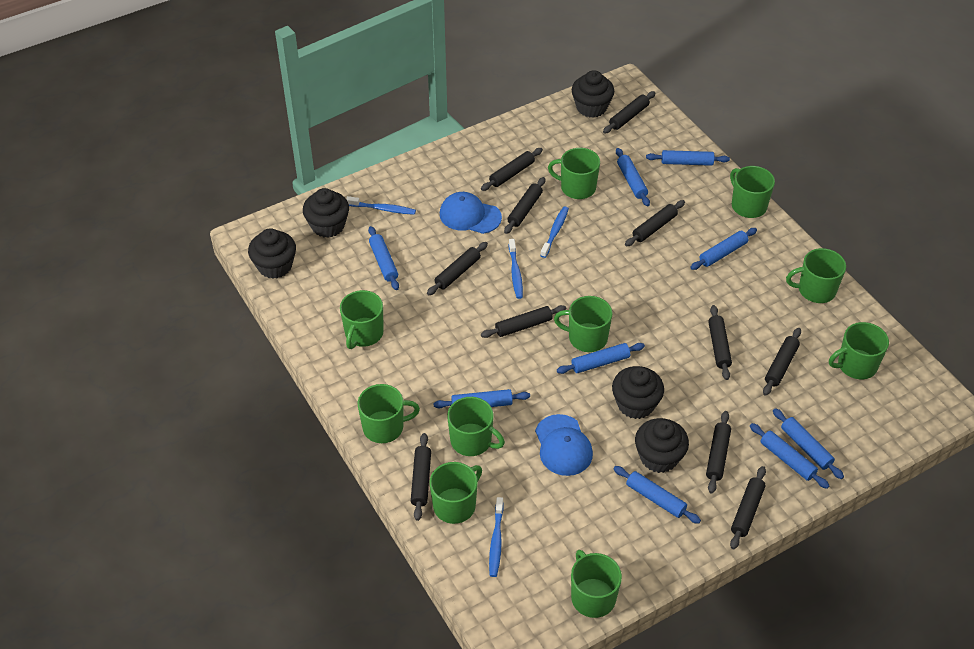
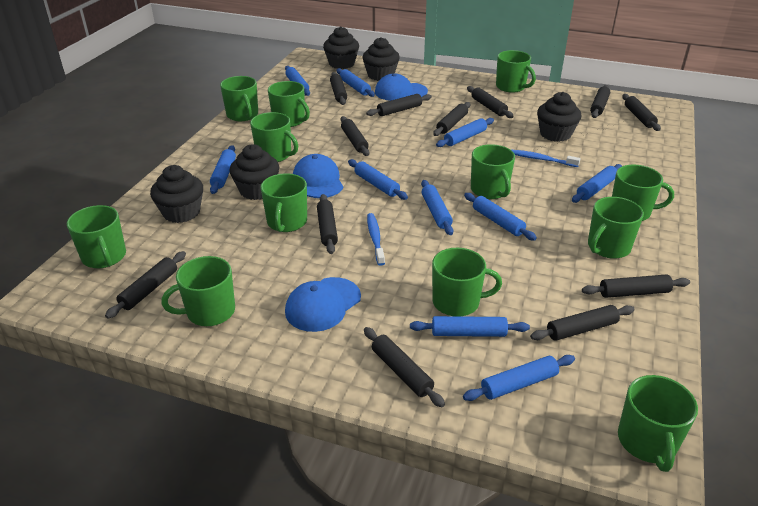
black rolling pin: [411,433,431,521] [427,242,488,295] [481,148,543,191] [481,305,566,338] [504,177,545,234] [603,91,655,134] [625,200,685,246] [706,411,731,494] [708,305,732,380] [730,466,766,549] [763,328,801,396] = 11 -> [105,251,186,319] [317,194,338,254] [330,72,347,105] [340,116,370,156] [364,327,445,407] [366,94,432,116] [433,102,471,136] [467,86,514,118] [530,305,635,341] [582,274,690,298] [590,85,610,118] [622,94,661,131] = 12
blue cap: [440,192,502,234] [535,414,593,476] = 2 -> [285,277,361,332] [293,154,343,198] [375,73,428,101] = 3
blue rolling pin: [368,226,399,290] [433,389,530,409] [557,343,645,374] [613,466,701,524] [616,148,650,206] [646,150,730,166] [690,228,757,270] [750,423,829,489] [773,408,844,479] = 9 -> [210,145,236,194] [285,66,310,96] [337,68,375,97] [348,159,408,200] [410,316,530,337] [421,180,453,235] [436,118,494,147] [463,355,575,401] [464,193,537,241] [572,164,622,203] = 10
blue toothbrush: [346,196,416,215] [489,497,504,577] [509,239,523,299] [540,206,569,258] = 4 -> [367,213,385,266] [510,149,581,167] = 2
green mug: [340,290,384,349] [358,384,420,443] [430,462,482,524] [447,397,505,456] [548,148,600,199] [554,296,613,352] [571,550,622,618] [730,166,775,218] [786,248,846,303] [829,322,889,379] = 10 -> [67,205,126,268] [161,256,235,326] [220,76,258,121] [250,112,298,162] [260,173,307,232] [268,81,310,127] [432,248,502,316] [471,144,515,199] [496,50,536,93] [588,197,644,259] [612,165,674,221] [618,375,698,472] = 12

